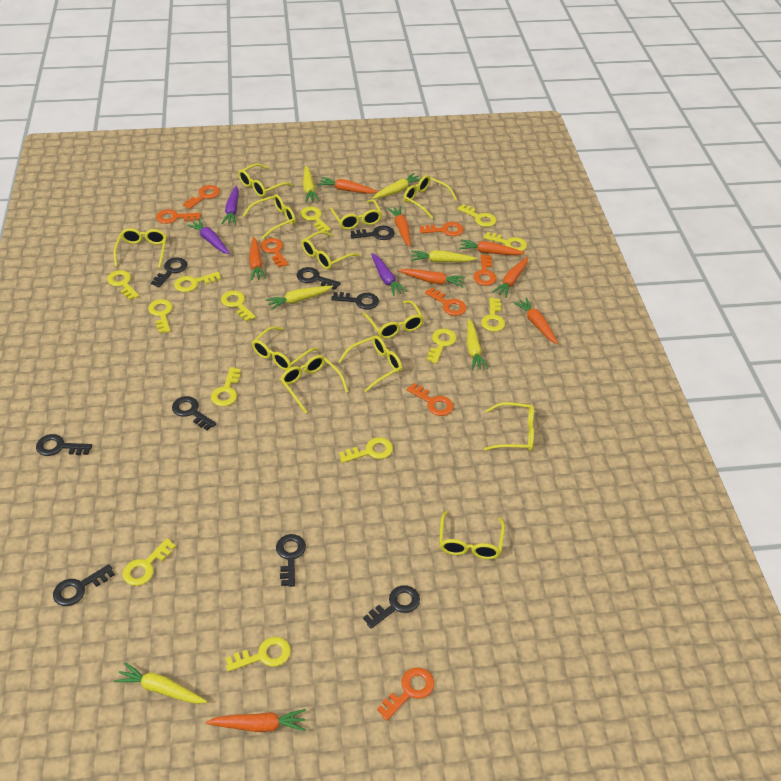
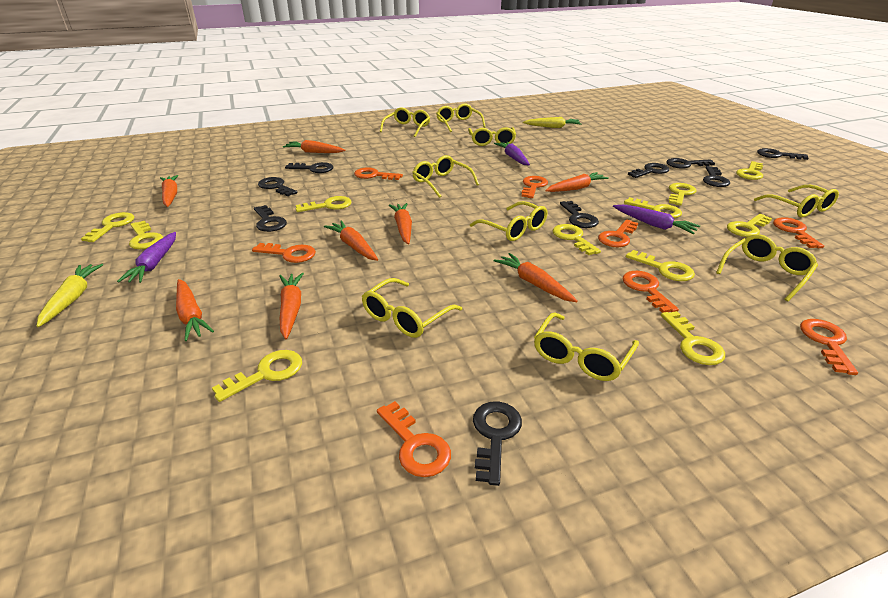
yellow carrot: [114,662,207,704] [266,286,333,310] [303,165,320,202] [372,173,421,199] [411,250,477,262] [467,319,488,370] = 6 -> [37,264,103,327] [523,117,581,128] = 2
yellow glasses: [114,228,167,268] [238,163,293,197] [243,194,296,239] [252,326,318,371] [280,355,348,414] [301,231,360,269] [329,199,382,230] [338,335,402,392] [363,300,424,339] [403,175,457,219] [439,510,505,560] [484,402,534,451] = 12 -> [362,278,462,338] [380,108,430,137] [412,155,479,198] [436,104,486,132] [468,127,516,146] [470,201,548,241] [534,312,639,381] [716,234,818,302] [754,185,839,217] = 9
yellow key: [107,270,139,300] [123,538,176,586] [148,299,173,333] [174,272,221,292] [211,367,241,406] [221,291,256,322] [226,637,291,672] [300,207,331,232] [339,437,393,463] [427,328,457,364] [457,204,496,227] [481,298,505,332] [483,232,527,251] = 13 -> [81,212,134,242] [129,221,163,249] [212,350,302,402] [296,196,351,212] [553,224,601,255] [624,197,682,218] [626,250,695,281] [661,311,725,365] [669,183,697,206] [727,214,772,237] [736,161,763,180] = 11

